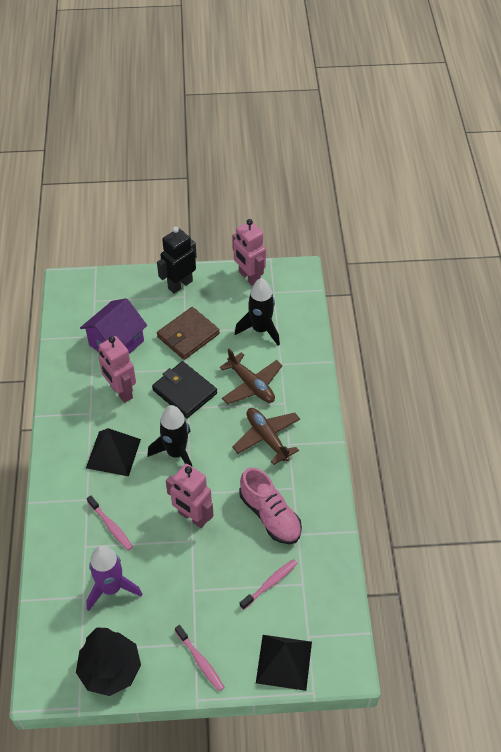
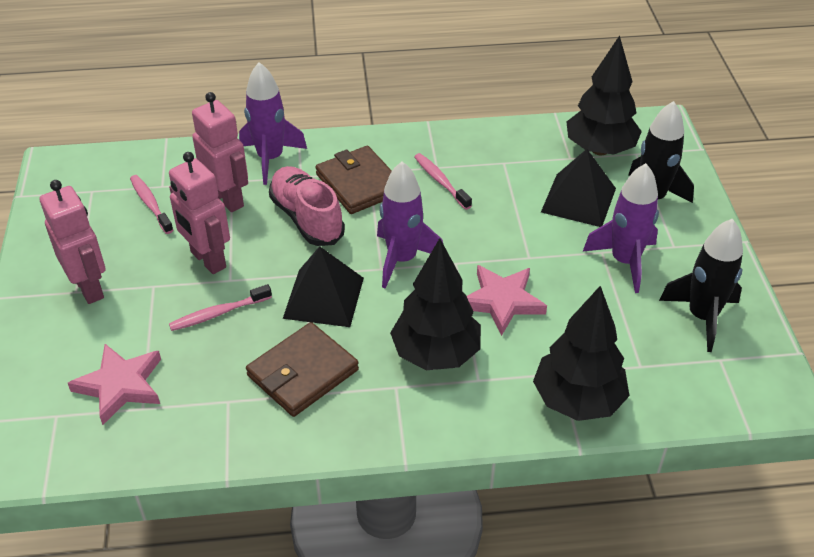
black robot: [157,227,197,294] = 1 -> none = 0
black tree: [76,627,141,696] = 1 -> [390,238,481,370] [533,286,630,421] [566,35,642,155] = 3
black wallet: [152,361,217,418] = 1 -> none = 0
brown plane: [220,349,283,404] [232,408,300,465] = 2 -> none = 0
brown wallet: [157,307,220,360] = 1 -> [246,322,359,417] [315,146,392,214] = 2
pink star: none = 0 -> [68,344,161,425] [467,265,547,336] = 2
purple house: [80,298,147,354] = 1 -> none = 0
purple rocket: [86,545,142,611] = 1 -> [239,62,307,185] [377,161,443,289] [583,163,659,293] = 3

